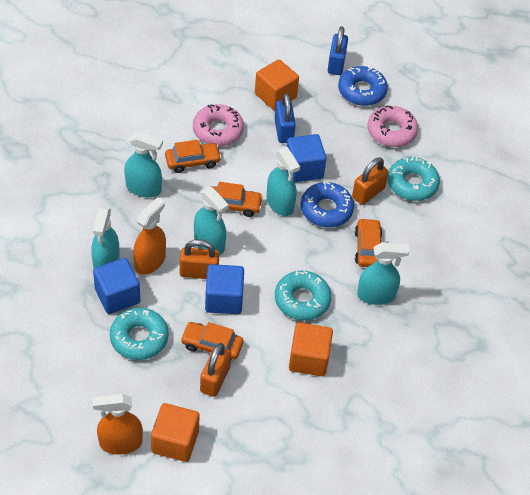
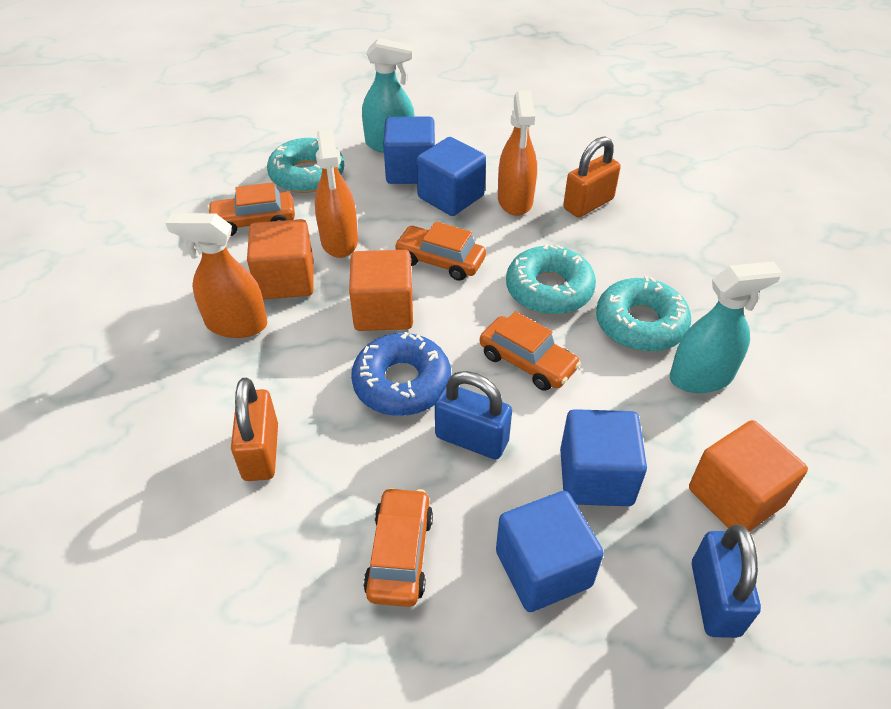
blue cube: [93,258,140,314] [205,264,244,314] [286,134,327,182] = 3 -> [383,117,435,184] [416,137,486,216] [496,491,604,612] [560,409,647,506] = 4
blue donut: [300,181,354,227] [338,66,388,106] = 2 -> [351,332,451,416] = 1
orange padlock: [180,239,219,279] [200,343,231,397] [352,157,389,205] = 3 -> [231,378,278,481] [563,136,621,218] = 2
orange spray bottle: [93,394,143,454] [133,197,166,274] = 2 -> [166,213,267,338] [315,129,358,258] [498,91,537,216] = 3
pink donut: [193,104,244,146] [367,105,418,147] = 2 -> none = 0
turquoise spray bottle: [91,207,120,268] [124,131,163,197] [194,187,229,255] [267,147,300,216] [357,242,409,305] = 5 -> [362,38,415,153] [670,261,782,393] = 2

